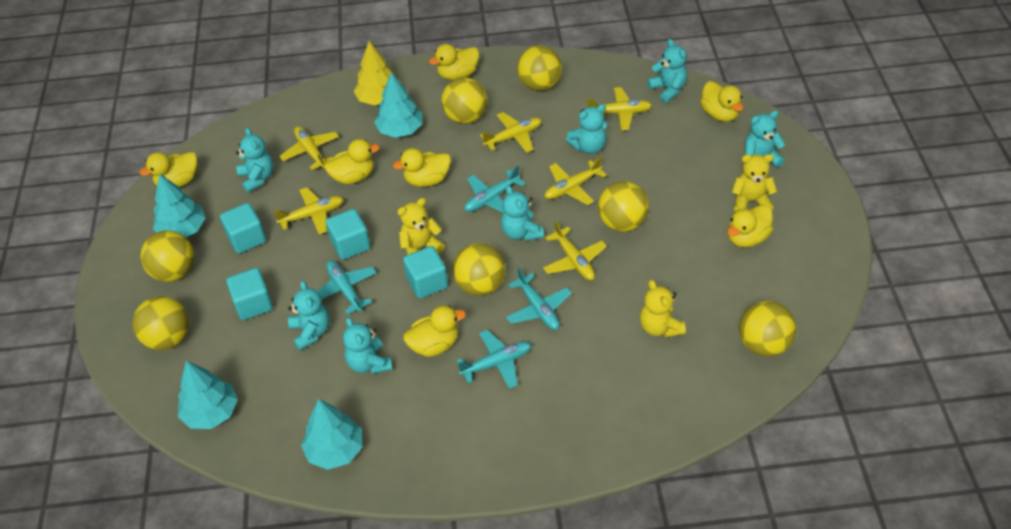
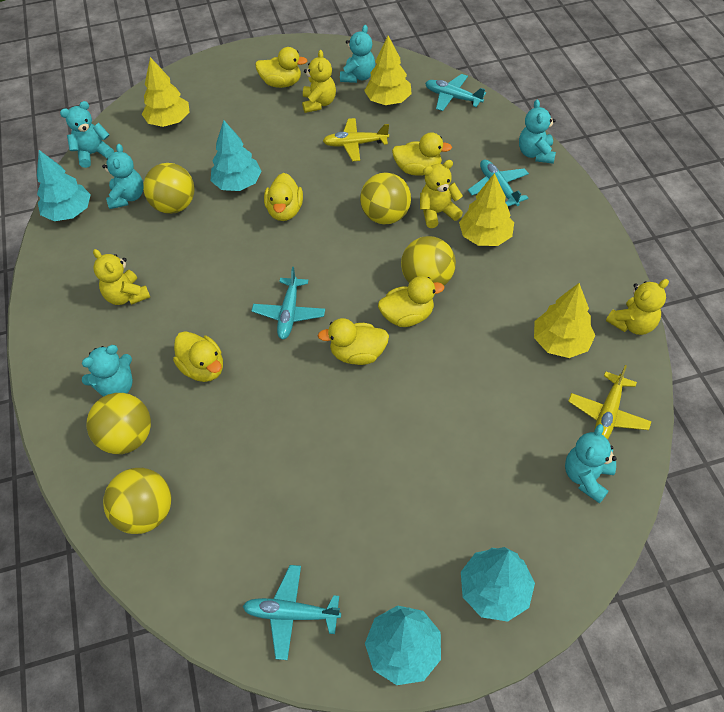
turquoise cube: [220,203,266,254] [226,268,273,320] [326,209,371,260] [403,246,448,298] = 4 -> none = 0
turquoise teddy bear: [236,128,274,193] [288,280,330,350] [343,317,392,374] [501,185,544,241] [566,104,607,154] [647,39,687,103] [745,110,786,168] = 7 -> [60,101,114,168] [82,345,133,396] [102,144,143,209] [340,25,375,83] [519,99,556,164] [565,424,617,504] = 6
yellow ball: [133,296,189,350] [141,230,194,282] [441,77,487,124] [453,243,505,296] [517,45,562,91] [598,181,649,232] [739,301,796,357] = 7 -> [87,393,151,454] [103,468,171,534] [143,163,195,214] [360,172,411,224] [401,236,456,285] = 5
yellow duck: [139,152,198,187] [324,139,380,184] [393,148,451,187] [403,305,466,357] [429,44,479,80] [700,81,743,122] [727,204,773,248] = 7 -> [173,331,223,382] [255,47,307,88] [264,173,303,221] [318,318,389,365] [378,276,444,327] [392,132,452,176] = 6
yellow plane: [274,187,344,234] [279,126,339,170] [480,112,542,153] [543,221,607,280] [545,157,607,205] [587,87,652,130] = 6 -> [323,118,389,161] [568,365,652,440] = 2
yellow teddy bear: [397,198,445,255] [640,280,686,338] [731,154,778,212] = 3 -> [93,249,150,305] [302,50,336,113] [420,160,463,228] [606,279,669,335] = 4
yellow tree: [353,41,400,105] = 1 -> [142,57,190,127] [364,36,412,105] [459,173,514,246] [534,283,595,358] = 4

